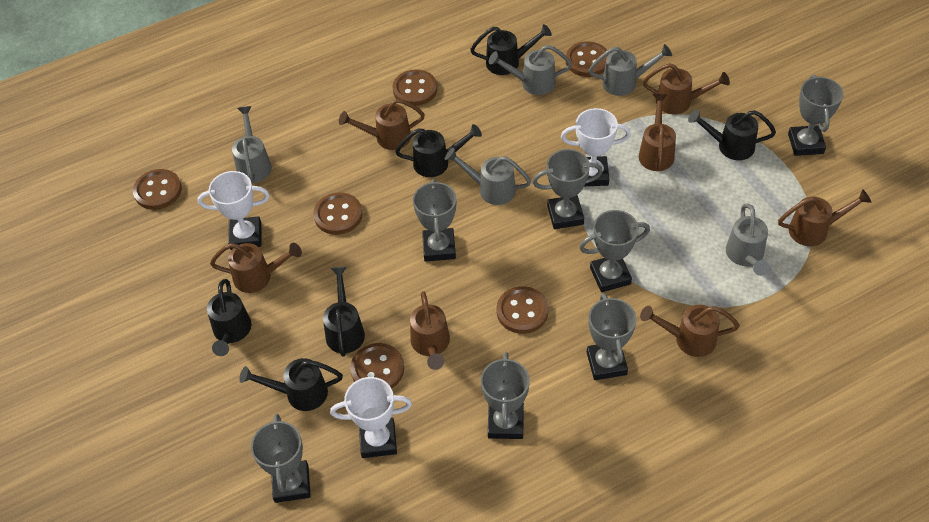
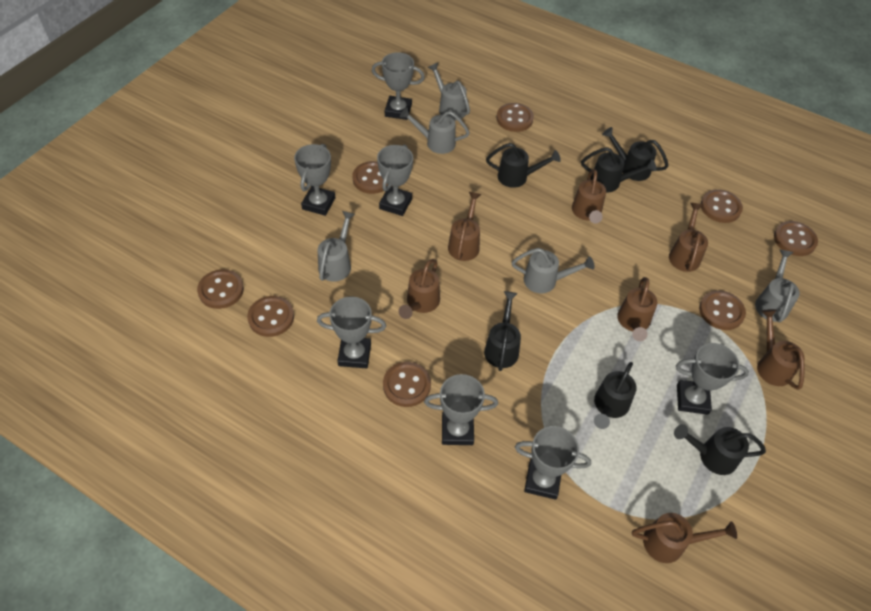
brown button: [133,169,182,210] [313,192,363,235] [350,343,404,389] [393,69,437,106] [497,286,548,334] [566,41,609,77] = 6 -> [197,269,244,309] [247,296,294,337] [352,161,388,194] [383,362,431,407] [496,103,534,132] [699,290,746,330] [701,189,743,223] [774,221,818,256] = 8
white trophy: [198,171,270,250] [330,377,412,458] [561,108,631,186] = 3 -> none = 0

